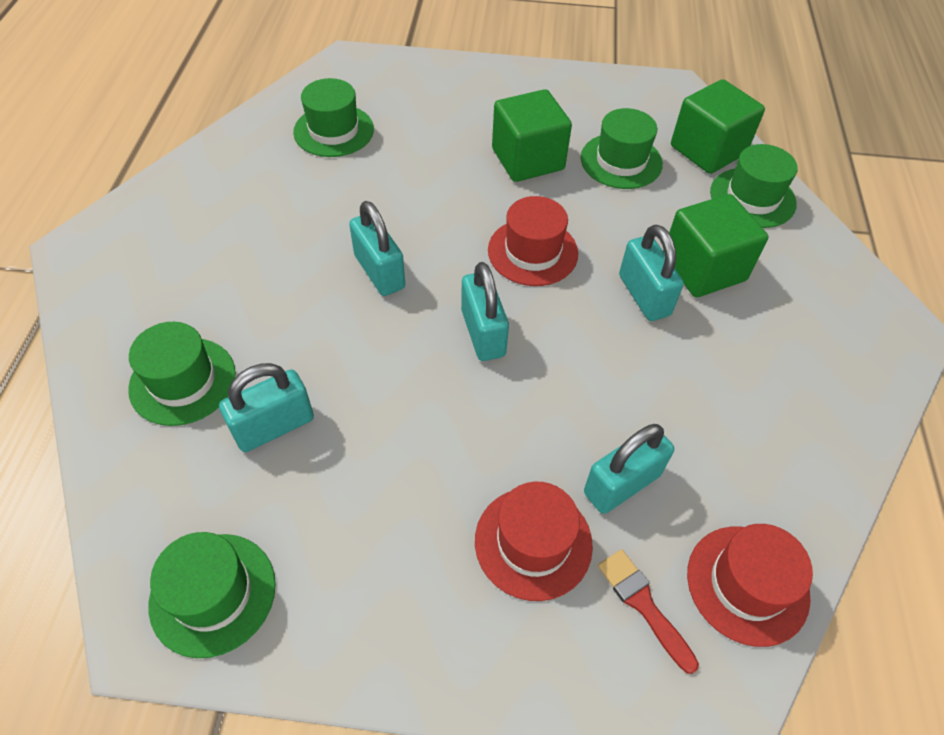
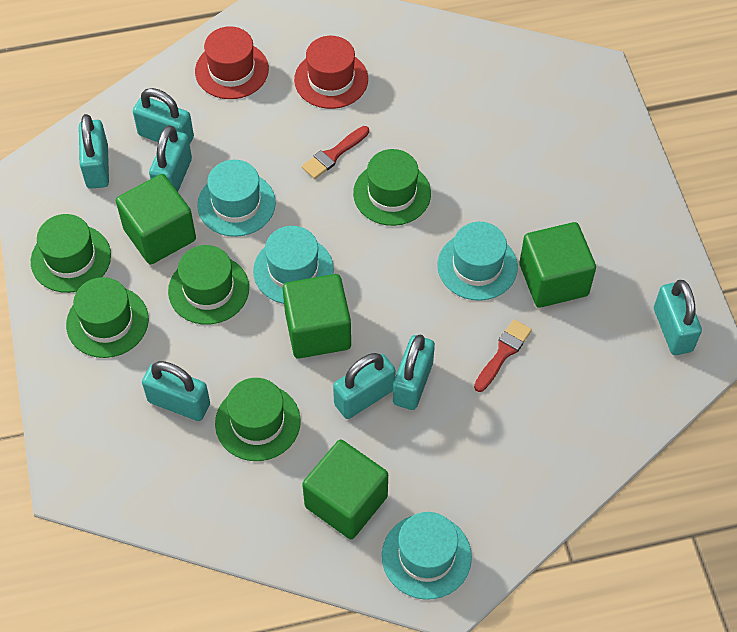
green cube: [492,89,572,182] [663,194,768,297] [671,79,765,174] = 3 -> [116,174,196,264] [282,274,351,359] [302,440,388,539] [519,222,596,308] = 4
red brush: [598,549,699,674] = 1 -> [302,126,369,179] [474,319,532,392] = 2
red hat: [475,482,593,601] [488,196,578,286] [687,524,813,647] = 3 -> [195,26,269,99] [294,36,368,109] = 2
turquoise hat: none = 0 -> [197,160,276,237] [253,226,334,304] [382,512,472,600] [437,222,518,301] = 4
turquoise padlock: [219,363,314,452] [349,201,405,296] [461,262,509,361] [584,424,674,514] [619,225,684,321] = 5 -> [79,114,109,189] [133,88,194,144] [142,361,210,421] [149,125,192,192] [333,353,396,419] [393,335,435,410] [654,280,702,355] = 7

